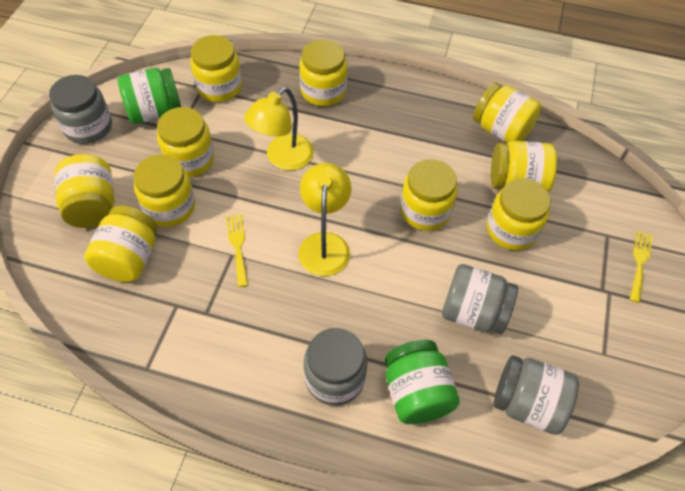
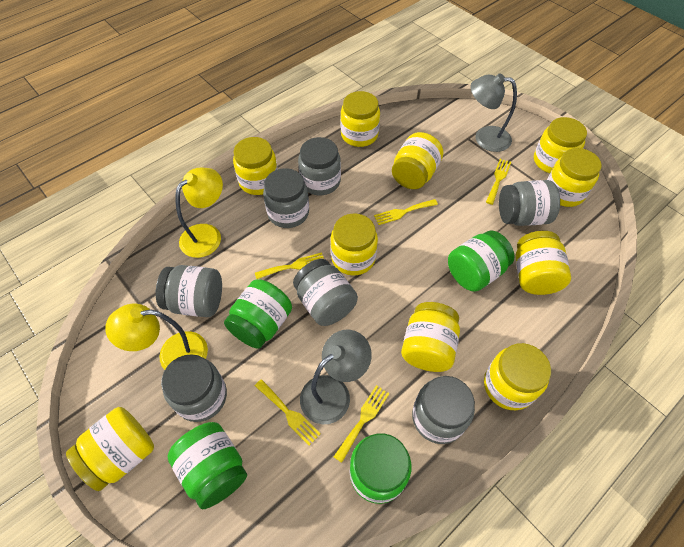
green jar: [118,68,181,124] [385,340,460,424] = 2 -> [167,422,247,509] [224,279,292,349] [350,433,411,504] [448,231,515,292] = 4
grey jar: [49,75,112,144] [304,328,367,406] [442,264,518,334] [494,355,579,435] = 4 -> [156,265,222,317] [161,354,227,422] [263,168,309,228] [293,259,358,326] [298,137,341,195] [412,376,475,444] [499,180,560,226] = 7
grey lamp: none = 0 -> [300,330,372,424] [471,74,517,152] = 2
yellow fork: [226,214,248,287] [630,231,653,303] = 2 -> [255,252,324,279] [255,379,321,446] [334,385,390,463] [374,199,438,225] [486,159,511,205] = 5

